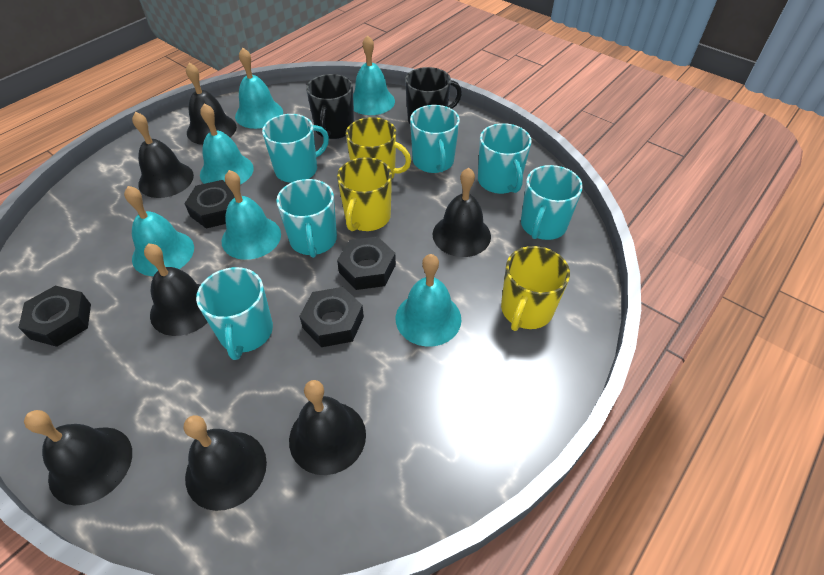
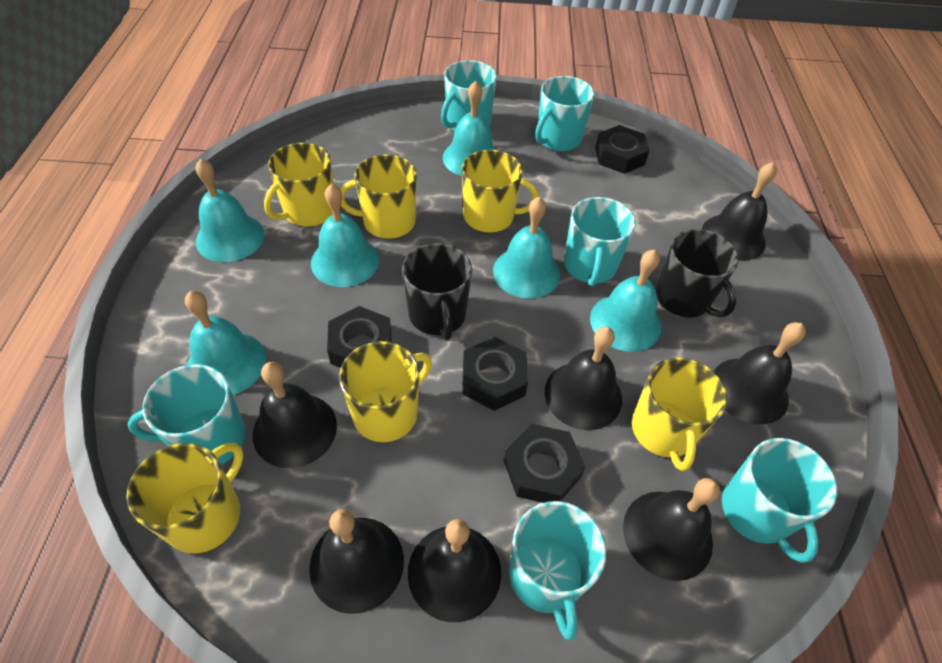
yellow mug: [337,157,392,231] [346,117,411,179] [501,246,570,331] = 3 -> [126,443,244,554] [264,143,333,226] [339,341,432,442] [340,154,417,239] [462,150,538,233] [632,357,727,471] = 6

